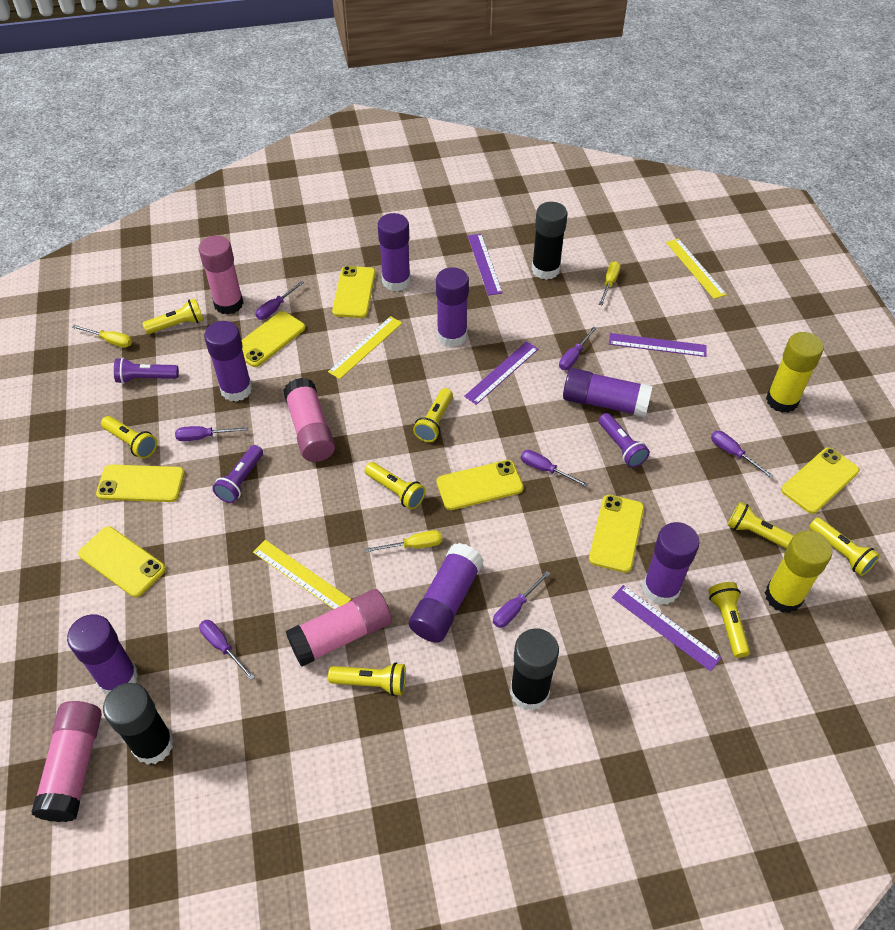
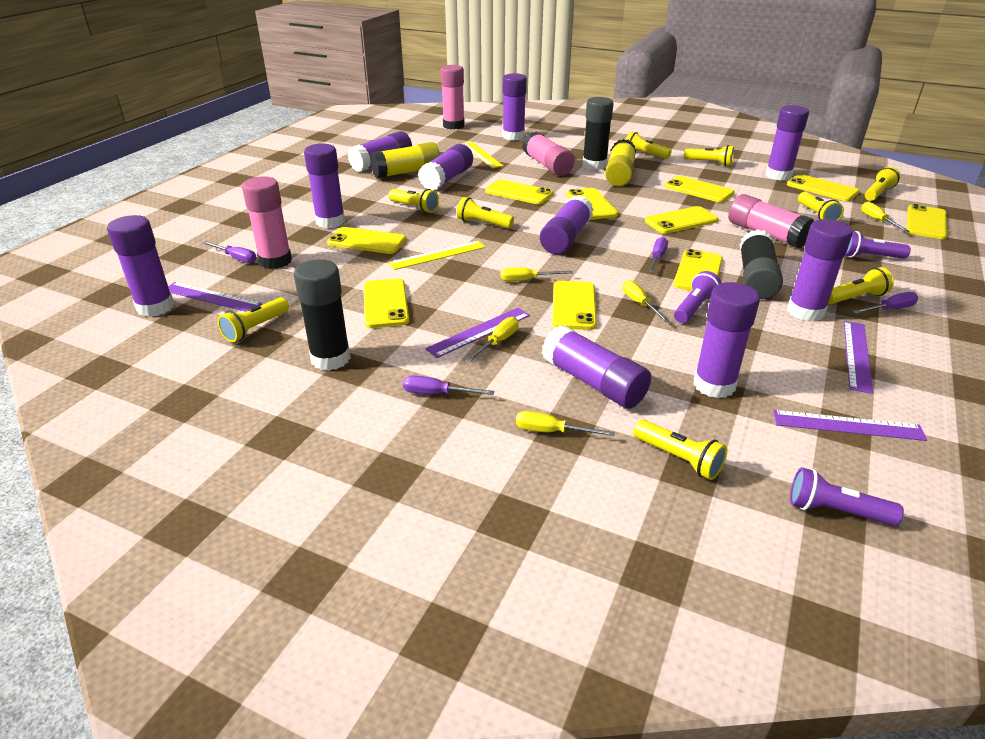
purple glue stick: [67,614,138,694] [204,321,252,402] [378,213,411,292] [409,543,484,643] [436,267,469,347] [563,368,653,417] [643,522,699,605] = 7 -> [107,215,174,317] [304,143,345,228] [348,131,412,172] [418,144,473,191] [503,73,527,141] [540,195,594,254] [542,325,651,408] [693,282,760,398] [766,105,809,181] [787,219,853,321] = 10
purple screwdriver: [175,426,248,441] [199,620,255,680] [256,281,304,320] [493,571,550,628] [521,450,588,487] [559,326,597,370] [711,431,774,478] = 7 -> [203,241,257,263] [403,375,494,395] [648,237,668,272] [853,292,918,314] = 4
yellow flashlight: [101,416,157,459] [143,299,204,334] [328,662,406,696] [365,462,426,510] [413,388,453,442] [708,582,750,658] [727,502,794,548] [809,517,880,576] = 8 -> [218,297,289,342] [389,189,439,213] [457,197,514,228] [626,132,672,159] [633,420,727,480] [684,145,734,166] [798,192,844,221] [828,267,894,304] [865,167,900,201] = 9
yellow phone: [78,527,166,597] [96,464,185,502] [241,311,305,367] [332,266,375,318] [436,460,524,510] [589,495,644,573] [781,447,859,514] = 7 -> [327,227,406,254] [363,278,409,328] [485,180,554,205] [552,281,597,330] [566,188,619,220] [645,206,718,234] [665,176,735,203] [673,249,723,291] [787,174,859,201] [907,204,948,239] = 10
yellow ruler: [253,540,351,609] [328,316,402,379] [666,239,727,299] = 3 -> [388,241,486,270] [462,142,504,168] = 2
yellow screwdriver: [72,325,132,348] [365,530,442,552] [599,261,621,305] = 3 -> [466,317,519,362] [500,267,573,281] [516,411,615,436] [623,280,669,322] [861,202,909,232] = 5

